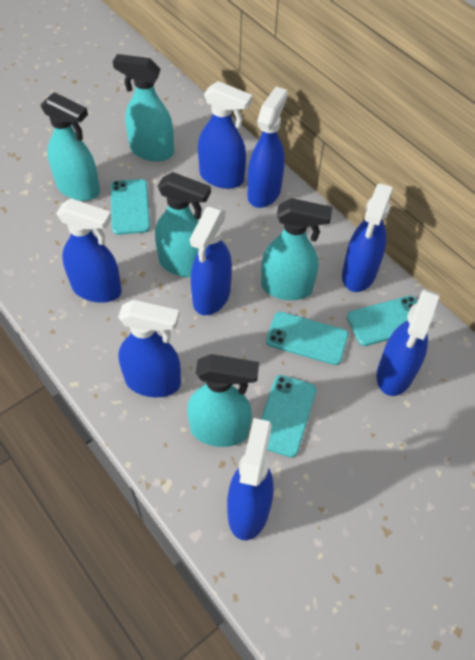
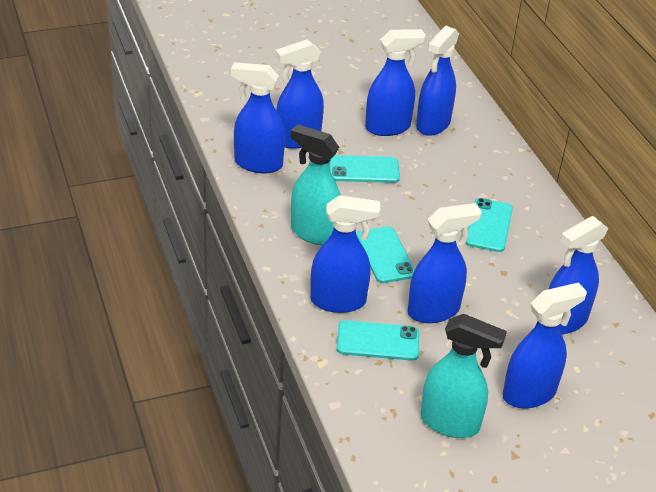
turquoise spray bottle: [41,92,100,201] [113,54,174,161] [155,172,211,277] [187,354,259,447] [261,198,332,300] = 5 -> [290,124,341,245] [420,314,507,438] = 2

